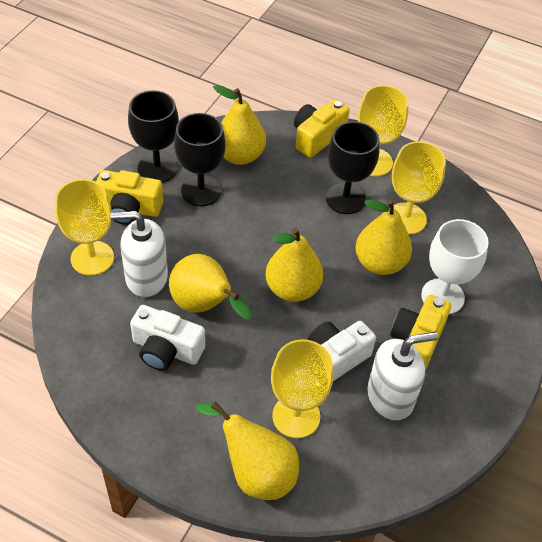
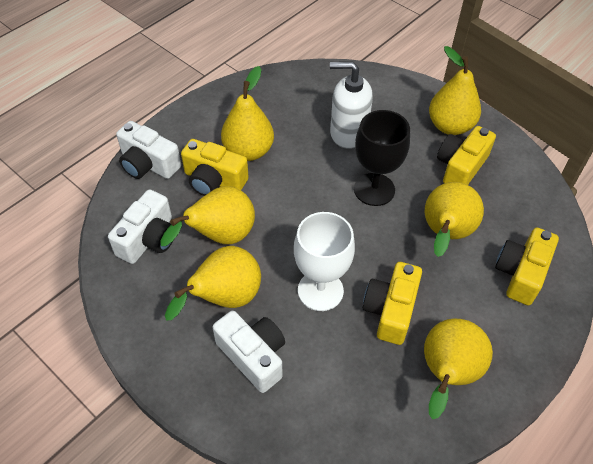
black goblet: [128,90,179,183] [174,113,226,206] [326,121,380,214] = 3 -> [354,110,410,206] = 1
white camera: [130,305,205,371] [308,321,376,381] = 2 -> [108,189,173,264] [116,121,181,179] [213,311,285,393] = 3
white soap dispenser: [110,211,168,298] [367,332,438,421] = 2 -> [330,61,373,149] = 1
yellow camera: [96,170,163,225] [294,99,350,158] [390,295,451,370] = 3 -> [181,139,248,196] [363,262,422,345] [437,126,496,185] [495,227,559,306] = 4
yellow goblet: [55,179,114,276] [271,339,333,438] [358,85,408,176] [389,141,446,235] = 4 -> none = 0
yellow pear: [169,254,252,319] [196,402,299,500] [213,85,266,165] [265,228,323,302] [355,199,412,275] = 5 -> [160,186,255,246] [165,246,261,321] [221,66,274,161] [424,318,493,419] [425,182,484,257] [429,46,481,135] = 6

